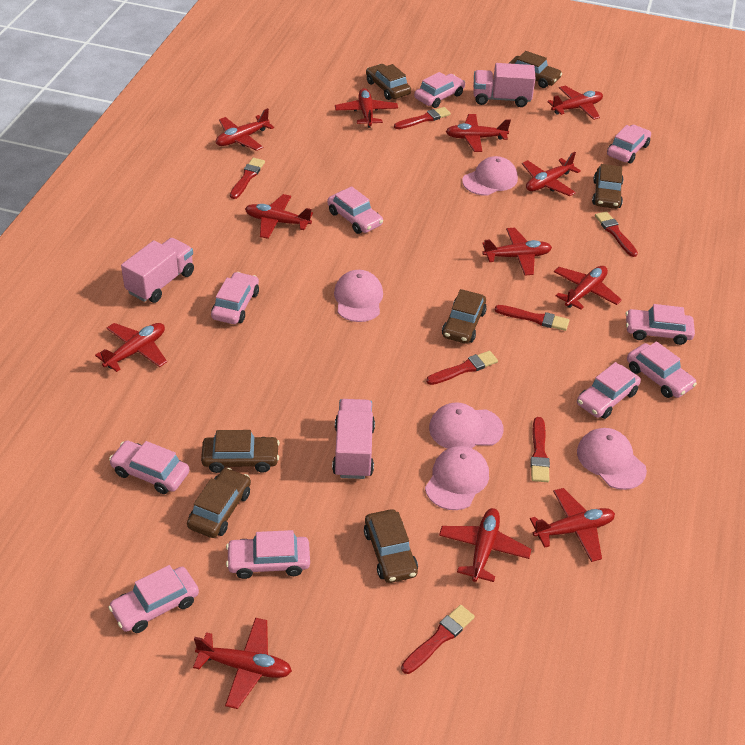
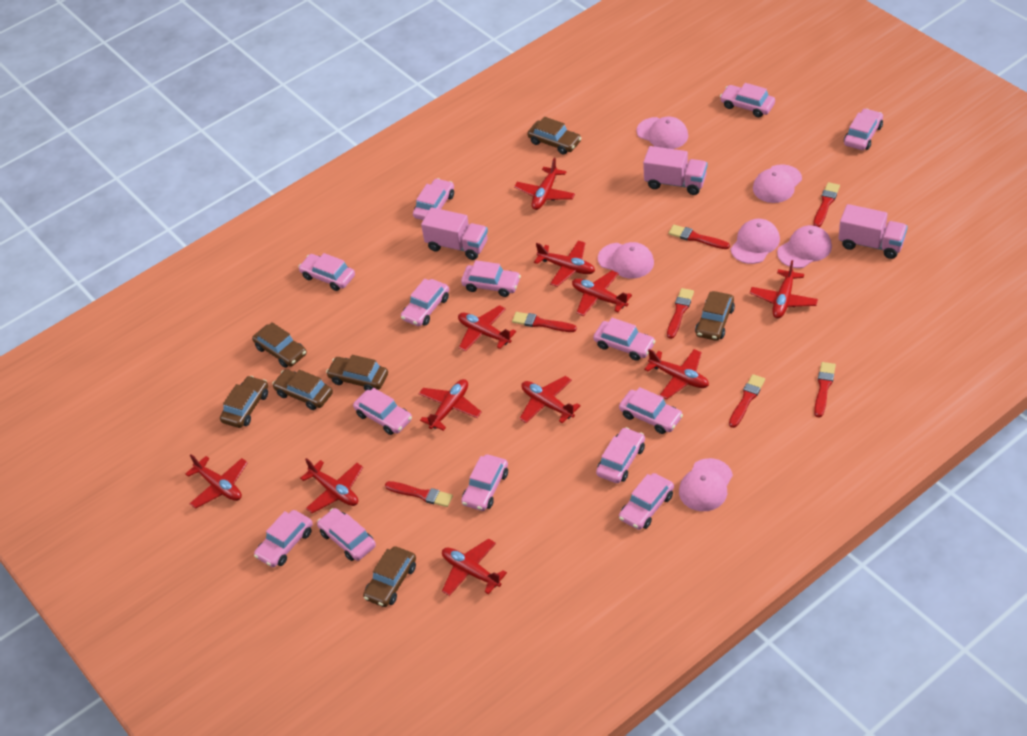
pink cap: [334,270,383,322] [425,446,489,510] [429,402,503,449] [462,156,518,196] [577,428,647,490] = 5 -> [598,242,654,278] [636,116,688,149] [679,458,733,511] [731,219,780,264] [753,164,802,203] [777,225,832,268] = 6
pink car: [108,565,199,633] [109,441,189,494] [211,272,259,324] [226,530,310,579] [327,186,383,234] [414,72,465,108] [577,362,641,419] [607,125,651,163] [626,304,695,345] [627,341,697,398] = 10 -> [254,510,313,567] [298,253,355,291] [317,508,376,561] [353,388,412,435] [401,279,449,326] [413,178,454,220] [461,260,521,297] [461,454,508,511] [593,318,655,361] [596,427,645,483] [619,387,683,434] [619,473,674,530] [720,83,775,117] [844,108,883,150] = 14
red plane: [95,323,167,372] [193,618,292,709] [216,108,274,151] [245,194,313,239] [335,88,398,128] [439,508,531,582] [446,114,511,152] [482,228,552,276] [522,152,581,196] [530,488,615,562] [547,86,603,120] [554,266,622,310] = 12 -> [185,454,248,509] [300,458,363,513] [419,379,482,431] [442,538,507,596] [458,305,516,352] [514,158,575,210] [519,376,581,423] [534,241,595,287] [572,270,632,316] [644,349,709,399] [750,260,818,318] = 11

